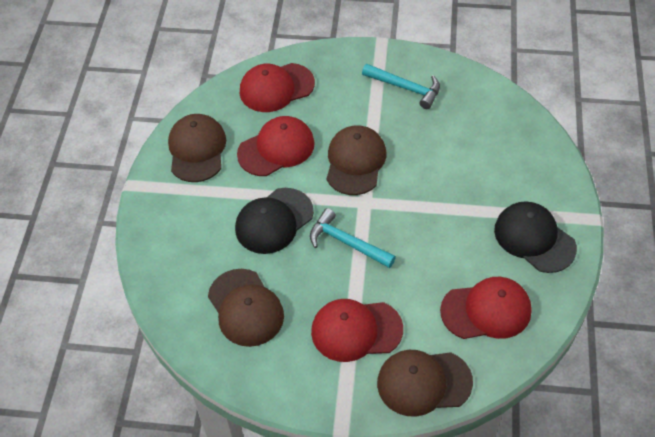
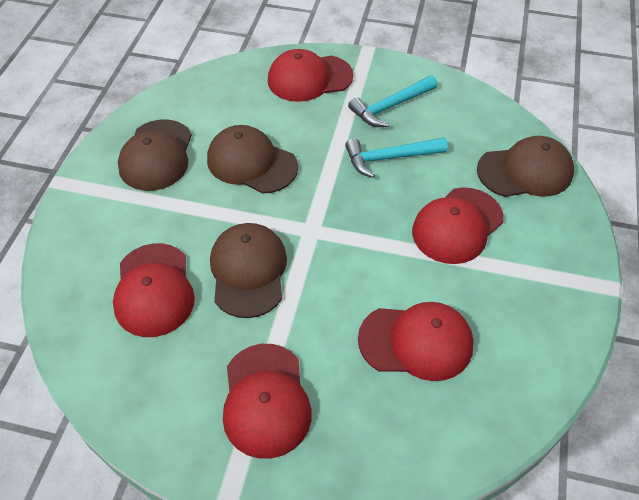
black cap: [235,188,314,254] [494,201,577,273] = 2 -> none = 0
red cap: [237,116,315,176] [240,63,315,112] [311,299,403,362] [440,277,532,339] = 4 -> [113,243,195,337] [223,344,312,459] [268,49,353,102] [358,302,474,381] [412,187,504,264] = 5

